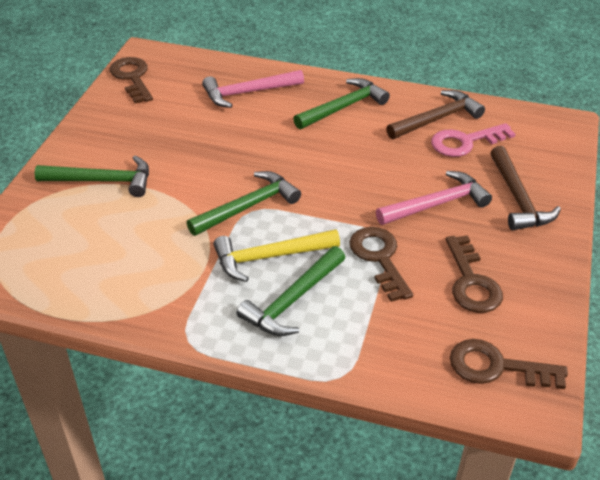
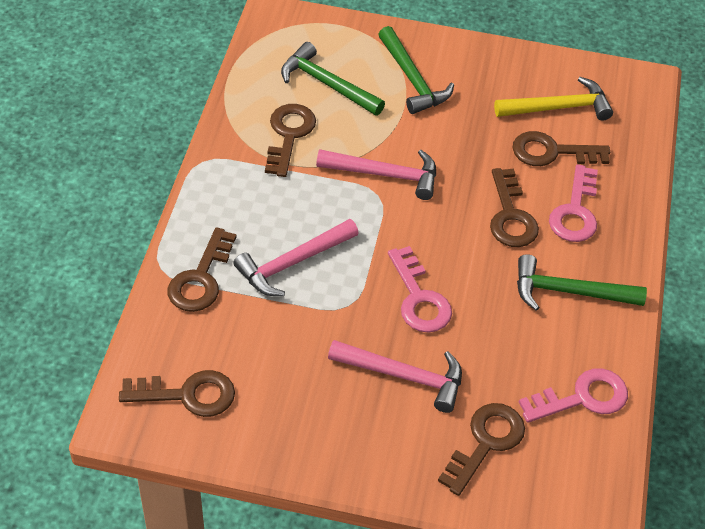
brown hammer: [386,90,485,139] [491,146,561,230] = 2 -> none = 0
brown key: [110,57,153,104] [349,227,413,302] [446,235,503,313] [450,339,568,389] = 4 -> [119,370,235,417] [168,227,237,312] [265,104,316,177] [438,403,525,496] [490,168,539,247] [513,131,610,166] = 6
green hammer: [35,156,149,197] [187,171,301,236] [236,246,345,336] [293,78,390,129] = 4 -> [281,42,385,116] [378,26,454,114] [517,254,647,311] = 3
pink hammer: [202,70,304,108] [376,171,492,225] = 2 -> [234,219,359,296] [316,149,436,200] [328,340,462,413] = 3
pink key: [431,123,515,157] = 1 -> [388,246,452,333] [519,368,628,423] [549,164,598,242] = 3

